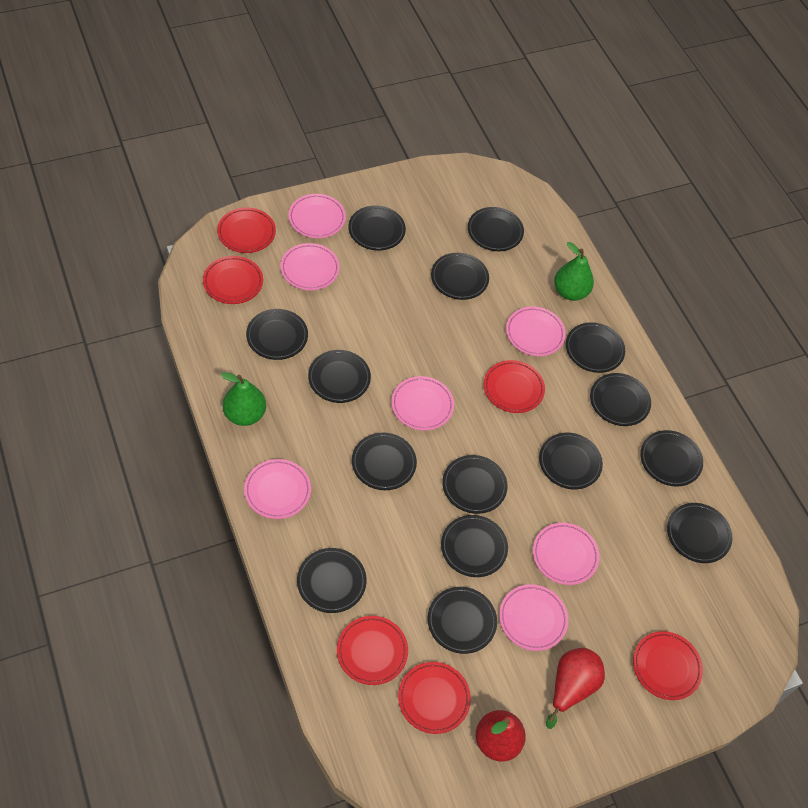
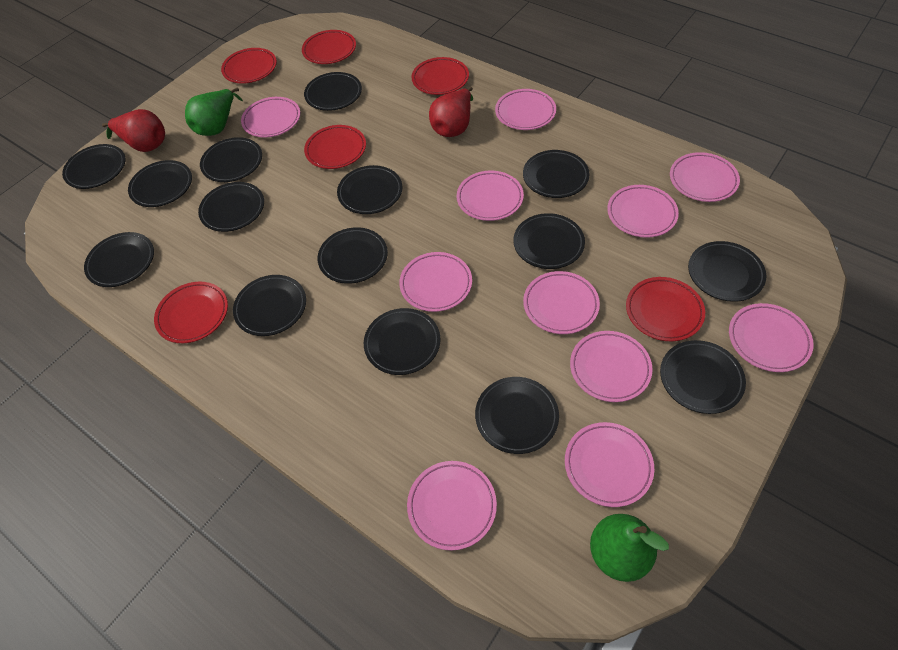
pink plate: [244,459,311,519] [280,243,340,290] [288,194,346,238] [391,376,454,430] [499,584,568,651] [506,306,566,356] [533,523,600,585] = 7 -> [241,97,300,137] [399,252,472,312] [407,461,497,551] [457,171,524,221] [495,89,556,130] [523,271,600,334] [565,422,654,507] [570,331,653,402] [607,185,679,238] [670,152,740,202] [729,303,814,372] = 11

